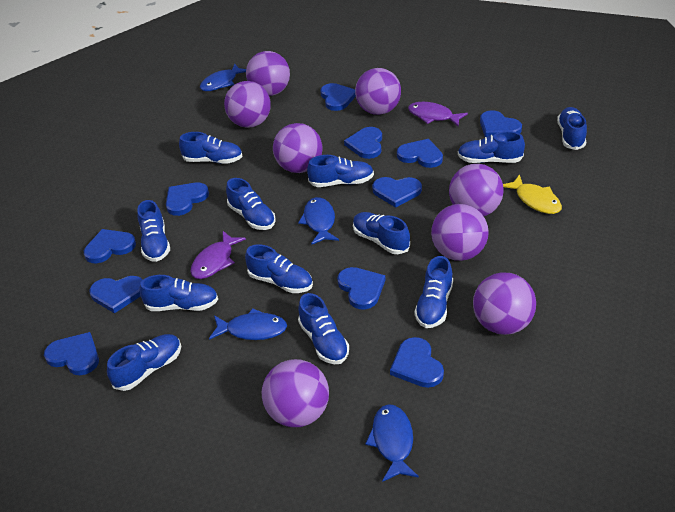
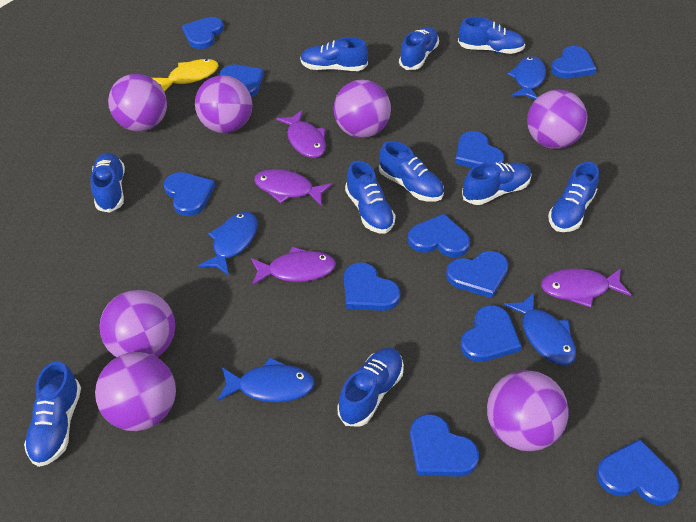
blue shoe: [107,334,181,391] [137,200,170,262] [140,275,218,311] [179,132,243,164] [226,178,276,230] [245,244,313,293] [298,293,349,364] [307,155,374,187] [353,212,410,254] [415,256,453,328] [458,131,525,163] [557,107,587,150] = 12 -> [24,361,81,467] [90,153,125,213] [300,37,368,71] [337,347,404,427] [345,161,396,234] [379,141,444,202] [399,27,439,70] [458,17,525,54] [462,162,532,205] [548,162,599,232] = 10
purple ball: [224,81,271,128] [246,51,290,96] [262,359,329,427] [273,123,322,173] [355,68,401,115] [431,204,489,261] [449,164,504,216] [473,272,536,335] = 8 -> [95,352,176,431] [100,290,175,357] [108,74,167,132] [195,75,252,133] [334,80,391,138] [487,370,569,451] [527,90,587,149] = 7
purple fish: [190,231,246,279] [408,102,468,127] = 2 -> [251,247,336,286] [254,169,332,205] [276,110,326,158] [541,268,631,307] = 4

